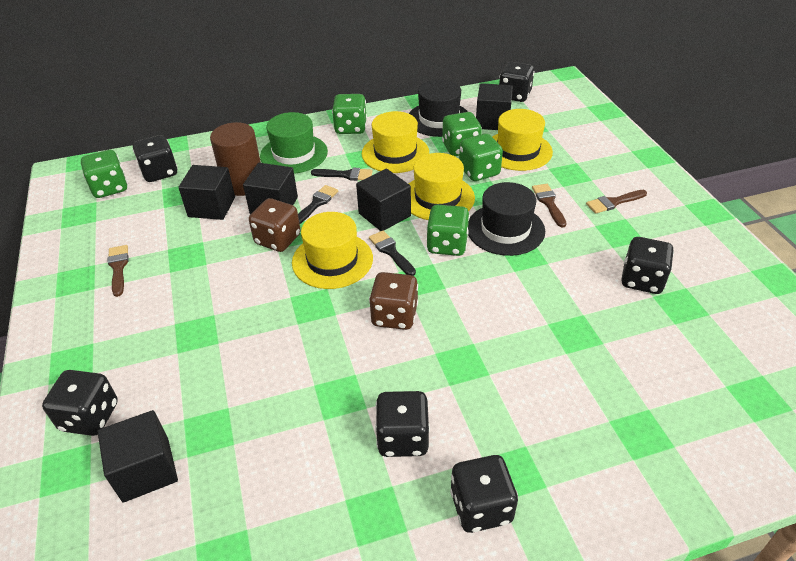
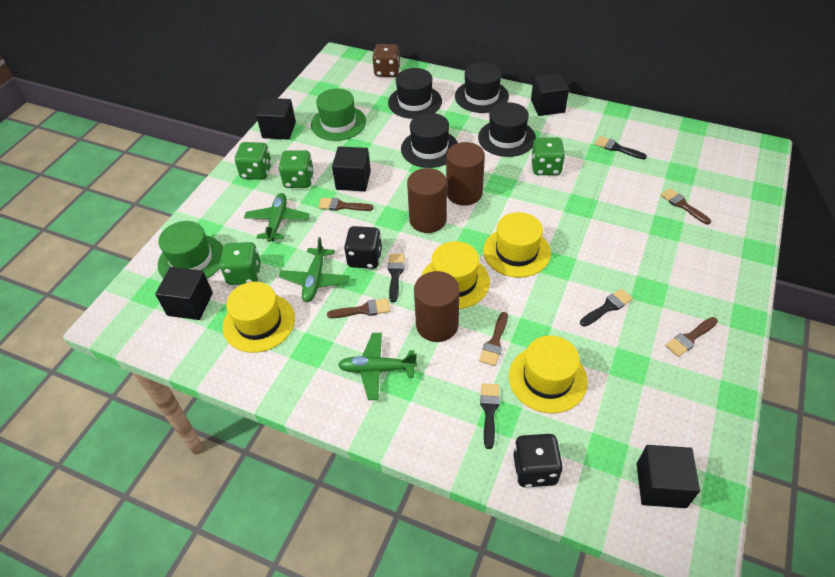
black brush: [298,185,338,224] [311,167,373,181] [369,230,416,276] = 3 -> [388,254,405,302] [480,384,500,449] [580,288,633,327] [595,136,647,159] = 4
black dice: [42,370,118,436] [133,135,178,182] [375,391,430,457] [450,455,518,533] [499,62,534,102] [621,237,674,294] = 6 -> [344,226,382,269] [513,434,563,488] = 2
black hat: [409,79,468,137] [468,182,545,256] = 2 -> [388,68,442,119] [401,113,458,168] [455,62,509,113] [478,102,536,157] = 4
brown brush: [107,245,129,297] [532,184,567,227] [586,190,647,214] = 3 -> [318,198,374,211] [327,298,390,318] [479,312,508,366] [660,188,711,224] [665,317,718,357] = 5
brown cylinder: [210,122,261,196] = 1 -> [407,168,447,233] [414,271,460,342] [446,142,485,206] = 3
brown dice: [249,198,300,252] [369,272,418,330] = 2 -> [372,44,401,77] = 1
green dice: [81,150,127,198] [332,94,367,134] [427,205,470,256] [442,112,482,156] [459,134,503,181] = 5 -> [219,242,261,285] [235,142,272,180] [279,150,314,188] [531,137,565,175] = 4
green hat: [260,112,328,174] = 1 -> [158,221,223,279] [311,89,366,141] = 2
green plane: none = 0 -> [244,193,309,242] [279,237,349,302] [338,333,417,400] = 3

